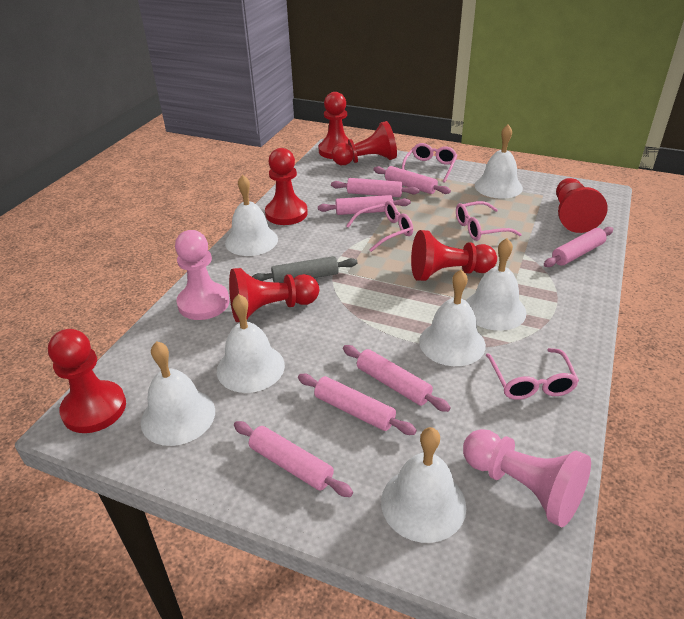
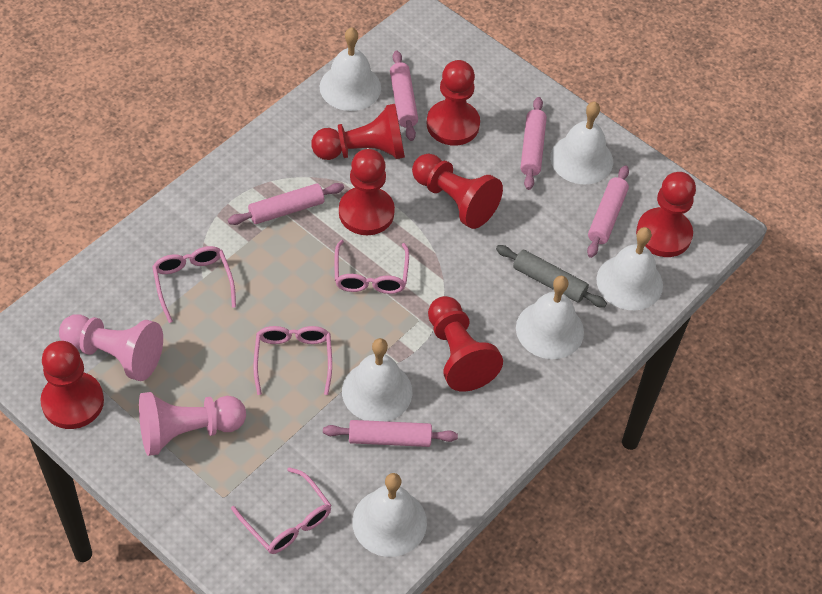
pink rolling pin: [234,421,353,497] [298,374,417,435] [318,195,411,215] [331,178,420,197] [343,345,451,412] [373,166,451,194] [544,227,613,267] = 7 -> [228,183,344,225] [323,420,458,447] [390,50,418,141] [520,97,547,190] [587,165,629,258] = 5
white bell: [141,341,215,446] [217,294,285,393] [225,175,278,256] [381,427,466,543] [419,270,486,366] [466,238,527,331] [475,125,523,199] = 7 -> [319,27,381,111] [342,338,413,421] [352,473,427,557] [516,276,584,359] [550,102,613,185] [597,227,663,310] = 6

